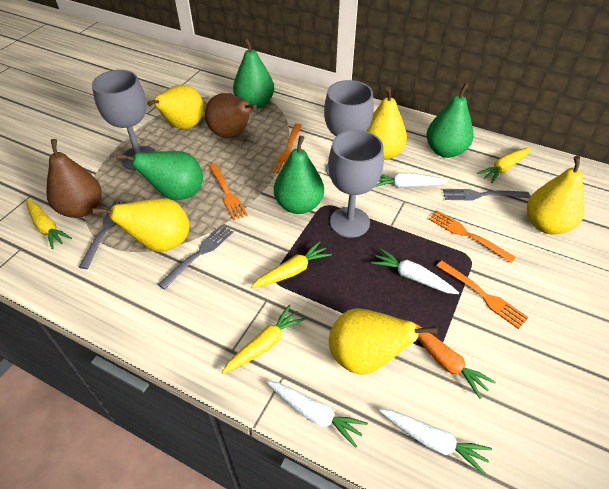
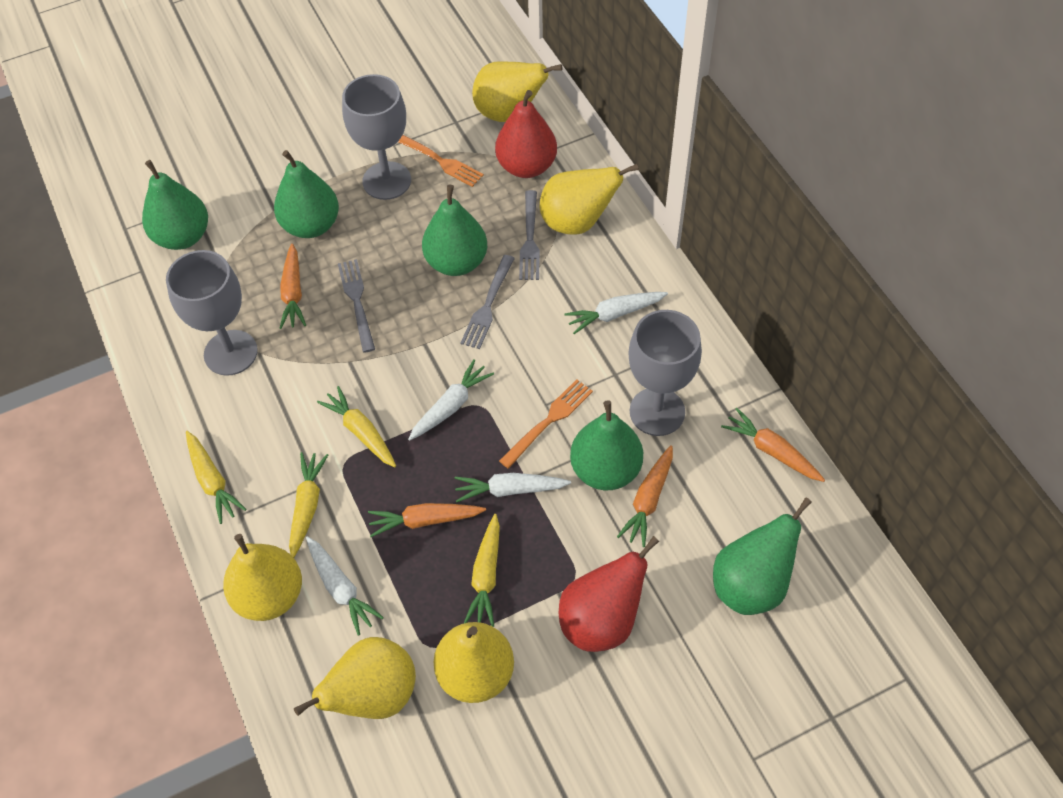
brown pear: [46,139,102,218] [205,93,257,138] = 2 -> none = 0
green pear: [116,151,203,200] [233,38,274,109] [274,136,324,214] [426,83,473,158] = 4 -> [142,160,208,250] [274,150,339,238] [422,184,487,276] [570,400,643,490] [713,497,812,615] = 5
orange carrot: [416,324,496,399] = 1 -> [280,244,306,329] [368,503,486,537] [617,445,673,547] [721,408,825,482] = 4
orange fork: [209,163,248,221] [273,123,302,174] [429,210,516,263] [436,260,529,329] = 4 -> [398,135,484,187] [499,379,593,469] = 2
red pear: none = 0 -> [495,90,557,178] [559,536,659,652] = 2

